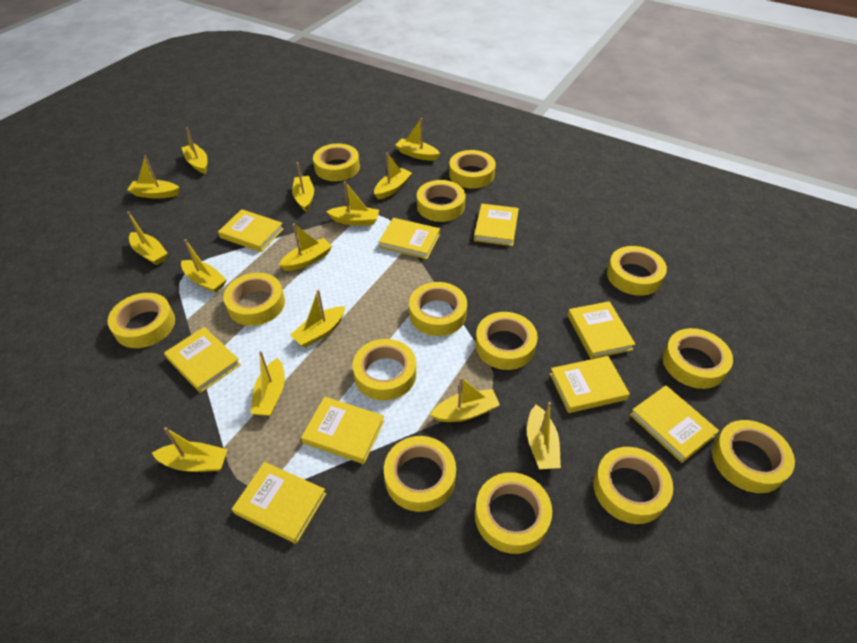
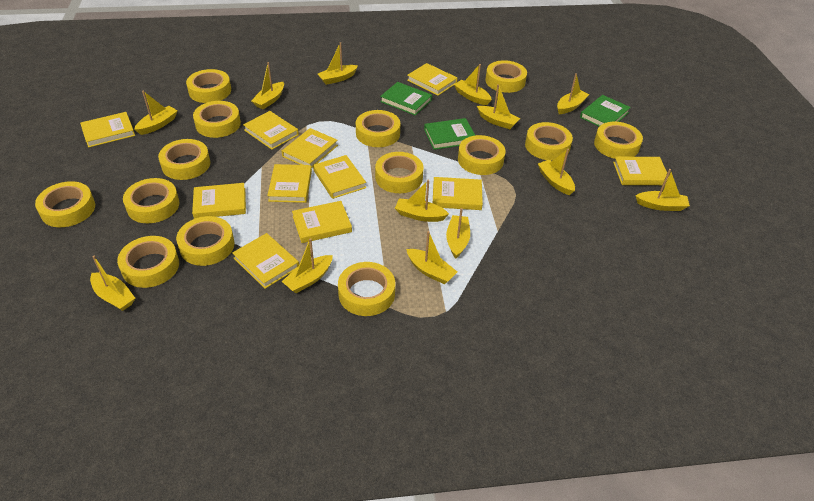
green book: none = 0 -> [380,82,432,116] [424,118,476,150] [580,95,631,126] = 3
yellow boat: [127,156,179,199] [127,211,168,265] [152,427,228,472] [181,127,208,174] [181,239,227,293] [250,351,285,416] [279,223,332,271] [290,289,345,347] [292,162,314,212] [326,181,379,225] [374,153,412,200] [395,118,440,161] [430,377,500,422] [527,402,561,469] = 14 -> [90,256,135,311] [134,91,178,135] [251,62,284,109] [282,238,333,293] [318,42,358,85] [395,180,449,222] [406,231,457,284] [446,208,470,259] [454,64,492,105] [477,84,520,129] [538,149,575,195] [557,73,589,114] [635,169,690,211] = 13
yellow book: [164,327,241,393] [218,209,284,252] [232,462,326,544] [301,397,384,464] [379,218,440,259] [474,204,519,246] [550,356,630,413] [567,301,636,359] [630,385,719,463] = 9 -> [80,112,135,148] [192,183,246,219] [232,233,299,289] [243,111,299,150] [267,164,312,203] [282,128,338,168] [292,201,352,243] [313,155,366,199] [407,63,458,96] [433,177,483,210] [613,157,669,185] = 11

